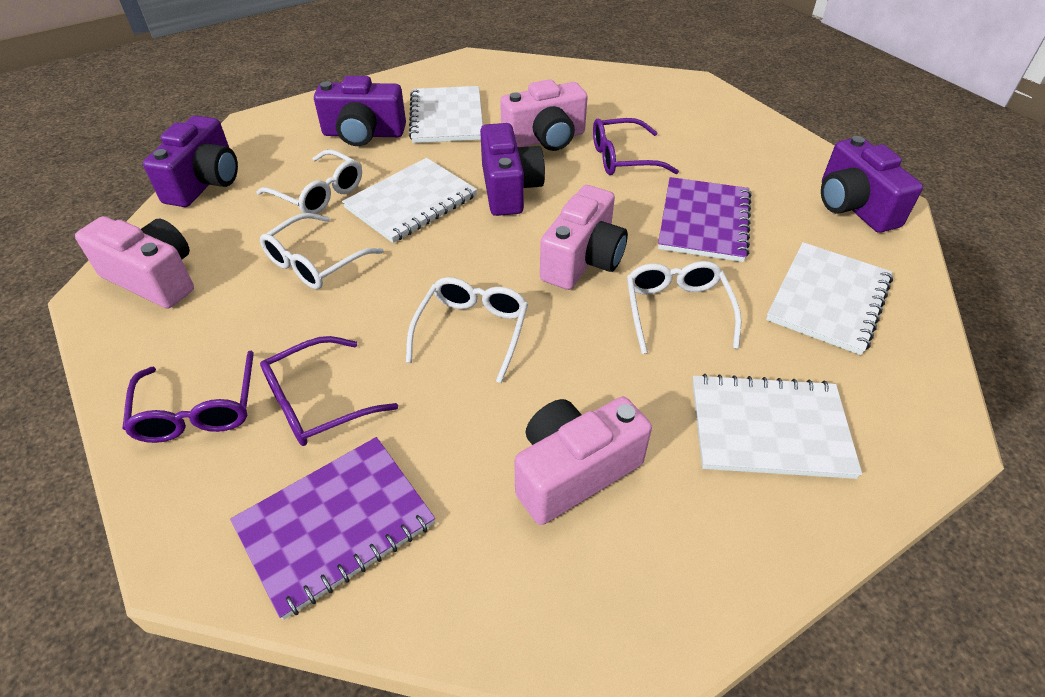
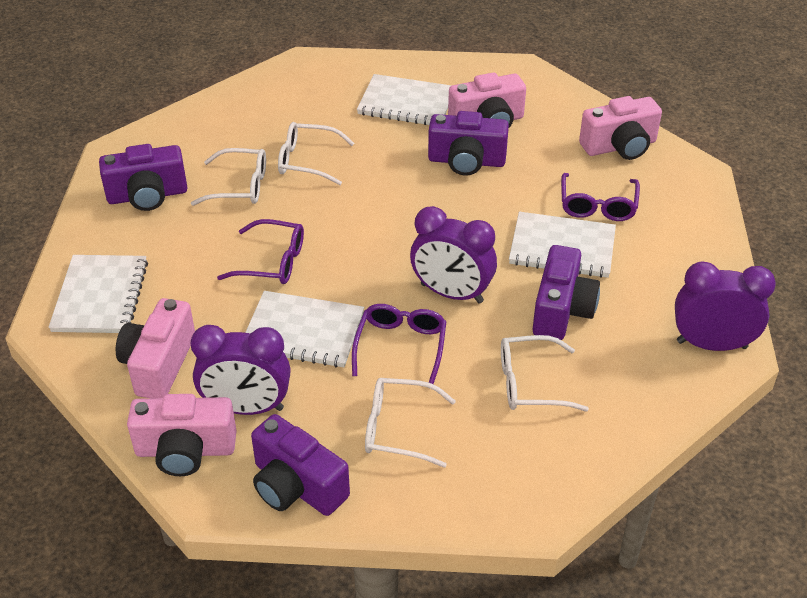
purple clock: none = 0 -> [191,325,291,415] [410,206,497,303] [675,261,776,351] = 3
purple notebook: [230,437,435,620] [658,177,751,262] = 2 -> none = 0

